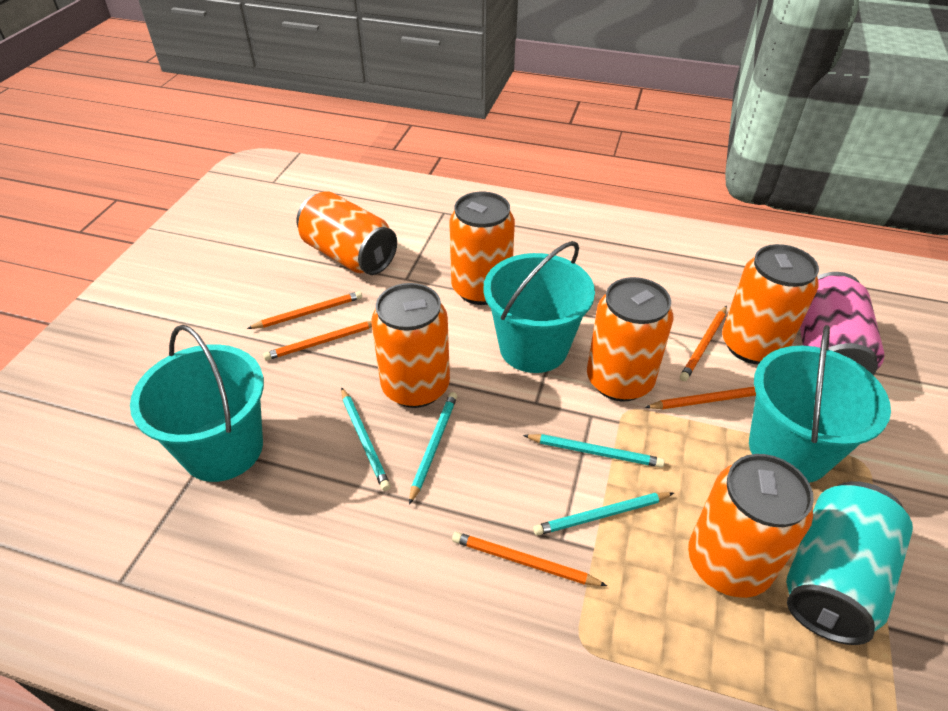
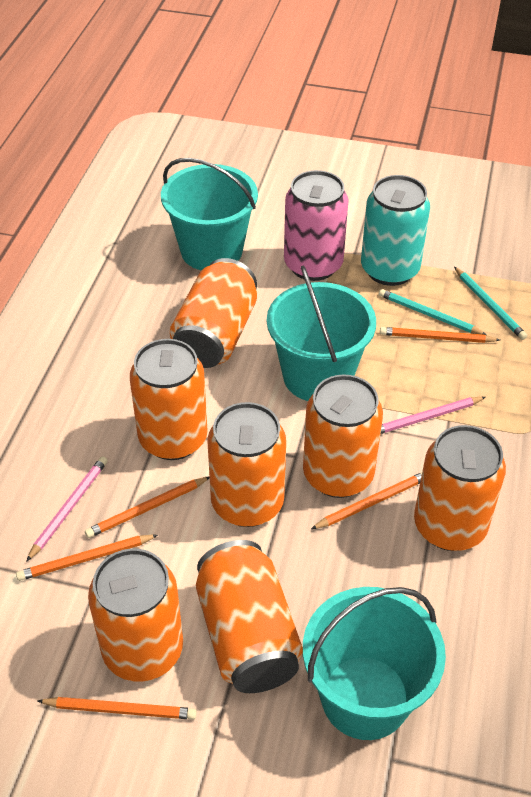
orange can: [297,191,397,275] [371,283,450,408] [449,192,515,305] [587,277,674,402] [688,454,814,598] [722,244,819,364] = 6 -> [88,549,183,682] [130,339,208,460] [170,258,257,368] [196,540,303,693] [207,402,286,527] [303,374,383,498] [414,425,506,551] = 7
pink pencil: none = 0 -> [26,456,108,562] [381,397,486,434] = 2
turquoise pencil: [341,387,391,491] [409,392,457,505] [523,434,665,468] [533,492,674,536] = 4 -> [379,289,487,335] [454,267,527,340] = 2

